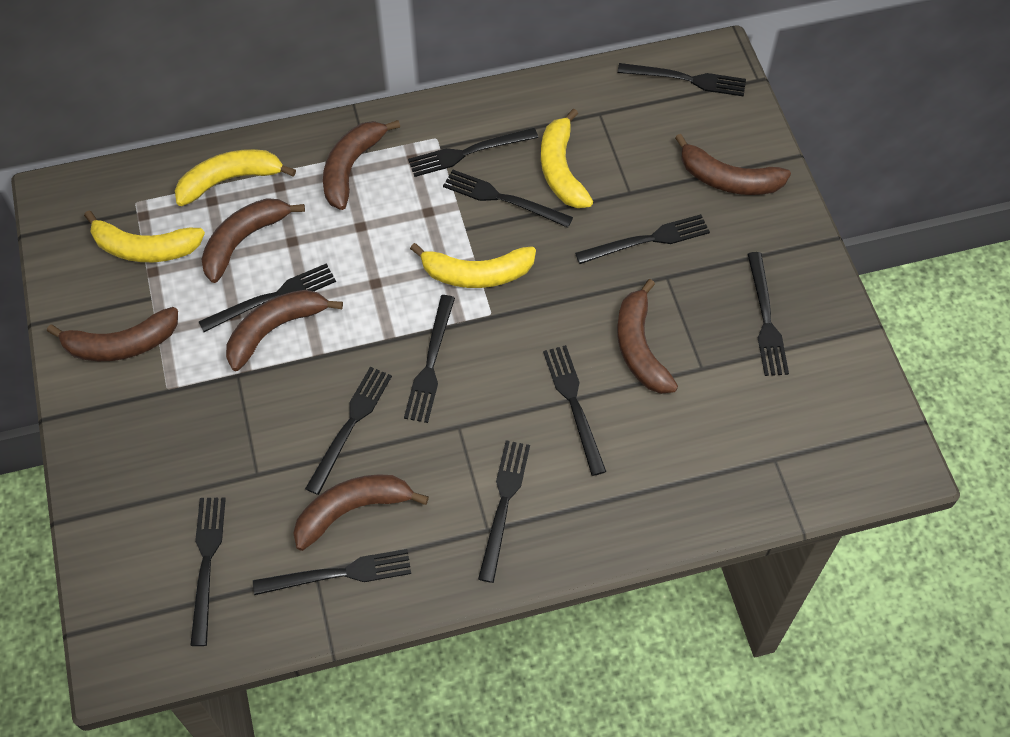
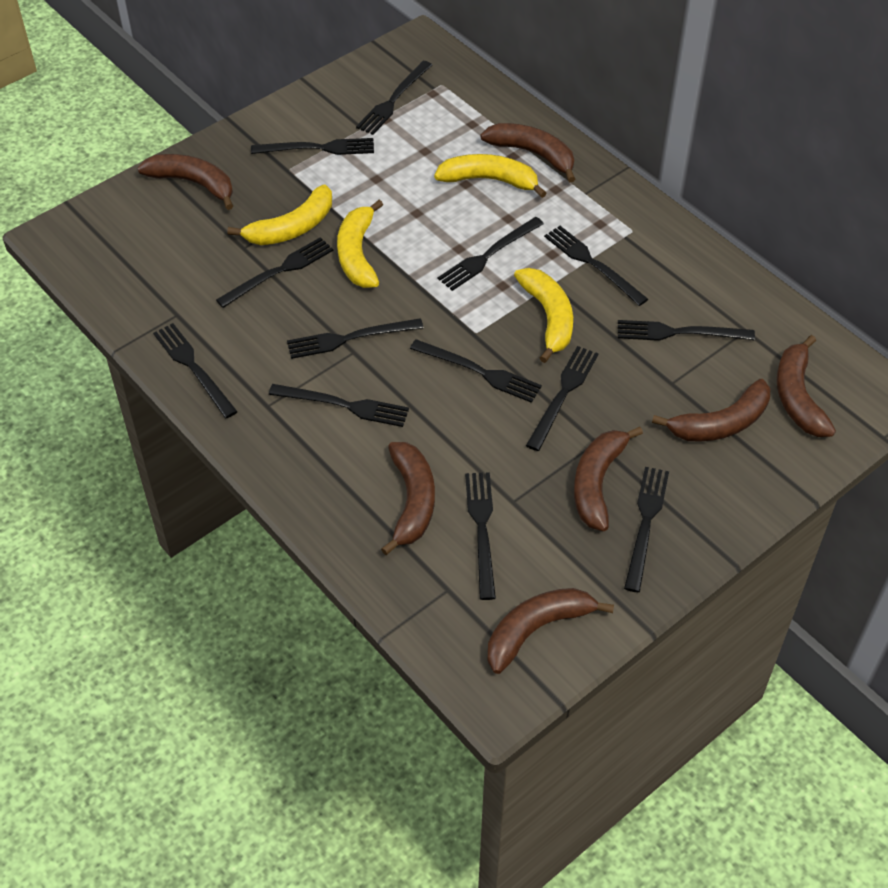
black fork: [190,497,226,646] [198,263,336,332] [253,549,411,595] [305,367,392,495] [404,295,455,423] [408,128,538,177] [443,169,573,228] [478,440,530,583] [543,345,606,476] [575,214,710,264] [617,63,746,97] [748,252,789,376] = 12 -> [153,323,238,418] [216,237,333,308] [251,138,374,155] [269,384,409,427] [287,318,424,359] [356,61,432,135] [410,339,542,403] [438,217,544,291] [465,472,496,600] [526,346,599,451] [544,226,648,306] [618,320,755,341] [624,467,669,592] = 13

